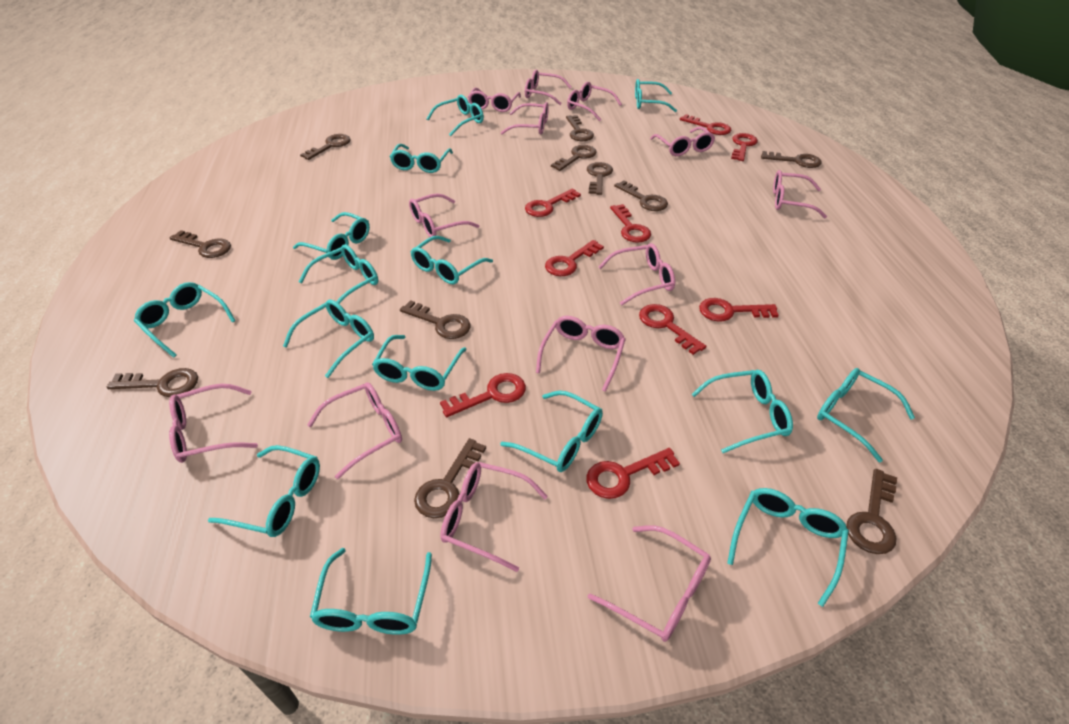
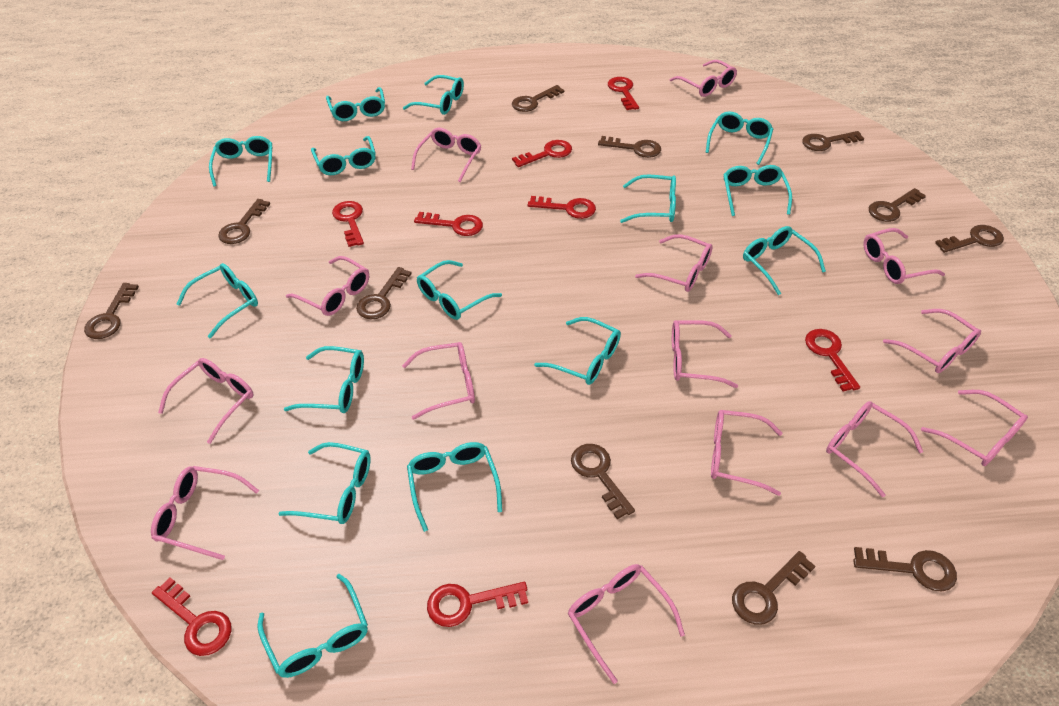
pink glasses: [169,384,258,463] [307,382,402,479] [409,194,480,237] [440,462,548,572] [468,88,521,112] [501,102,549,134] [525,70,572,105] [536,316,626,392] [567,82,622,121] [588,525,711,642] [598,243,675,305] [650,127,715,156] [773,170,827,218] = 13 -> [151,466,259,560] [158,358,254,444] [286,256,369,316] [402,342,475,420] [411,128,481,183] [568,564,685,684] [635,234,713,292] [669,60,737,97] [672,320,738,388] [711,410,782,496] [826,401,923,497] [863,228,945,284] [883,309,981,373] [921,390,1028,466] = 14
red key: [440,373,526,417] [525,188,581,217] [545,240,604,276] [586,448,680,499] [610,204,651,243] [639,304,706,355] [680,114,731,135] [699,298,779,322] [731,133,758,161] = 9 -> [152,578,232,656] [332,201,364,247] [414,212,483,236] [427,582,528,627] [512,140,572,167] [528,196,596,219] [608,77,639,110] [805,329,860,392] = 8

